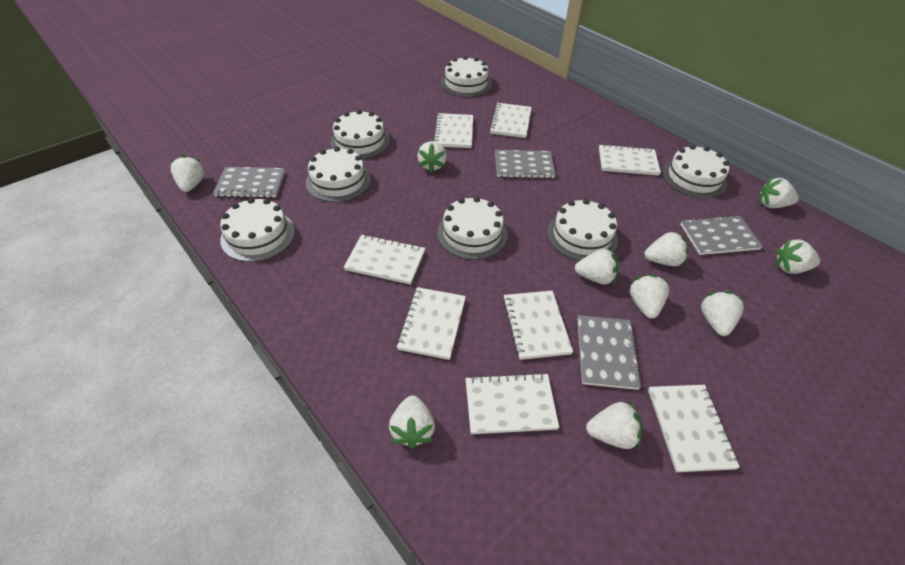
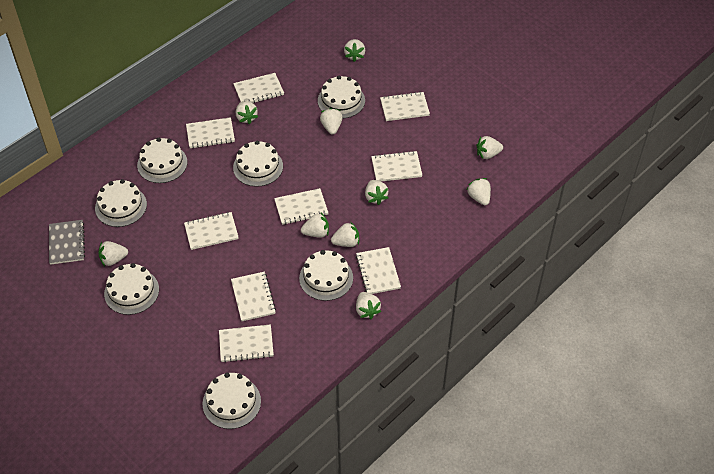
grey notebook: [213,167,285,198] [495,150,556,178] [578,315,642,390] [680,215,763,255] = 4 -> [49,220,85,265] = 1
white notebook: [344,234,425,285] [396,287,466,360] [433,113,473,148] [465,373,559,434] [489,103,532,138] [503,291,573,360] [599,144,661,176] [648,385,740,472] = 8 -> [184,212,239,250] [186,117,235,149] [219,324,274,363] [231,272,276,321] [233,73,284,103] [274,188,328,225] [356,247,401,294] [371,151,422,182] [380,92,430,121] = 9

